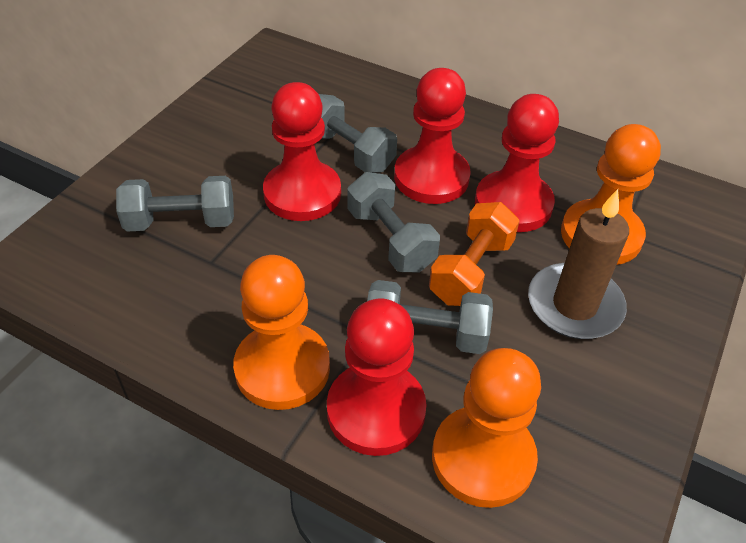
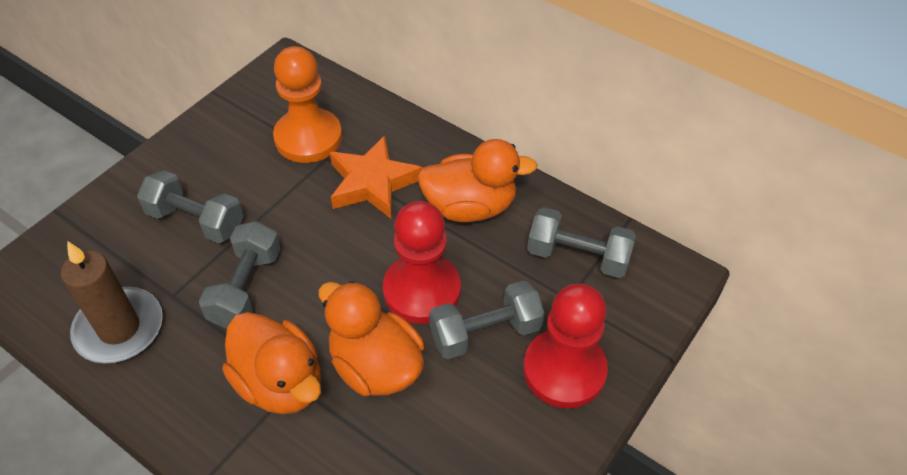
orange duck: none = 0 -> [222,312,321,414] [318,281,424,396] [417,139,537,222] = 3
orange dumbbell: [429,202,520,306] = 1 -> none = 0
orange pawn: [233,255,330,410] [432,348,541,508] [561,124,661,265] = 3 -> [273,46,342,163] = 1
orange star: none = 0 -> [330,135,422,219] = 1
red pawn: [263,82,341,221] [327,298,427,456] [394,68,471,204] [475,94,559,232] = 4 -> [383,201,461,324] [523,284,608,408] = 2

